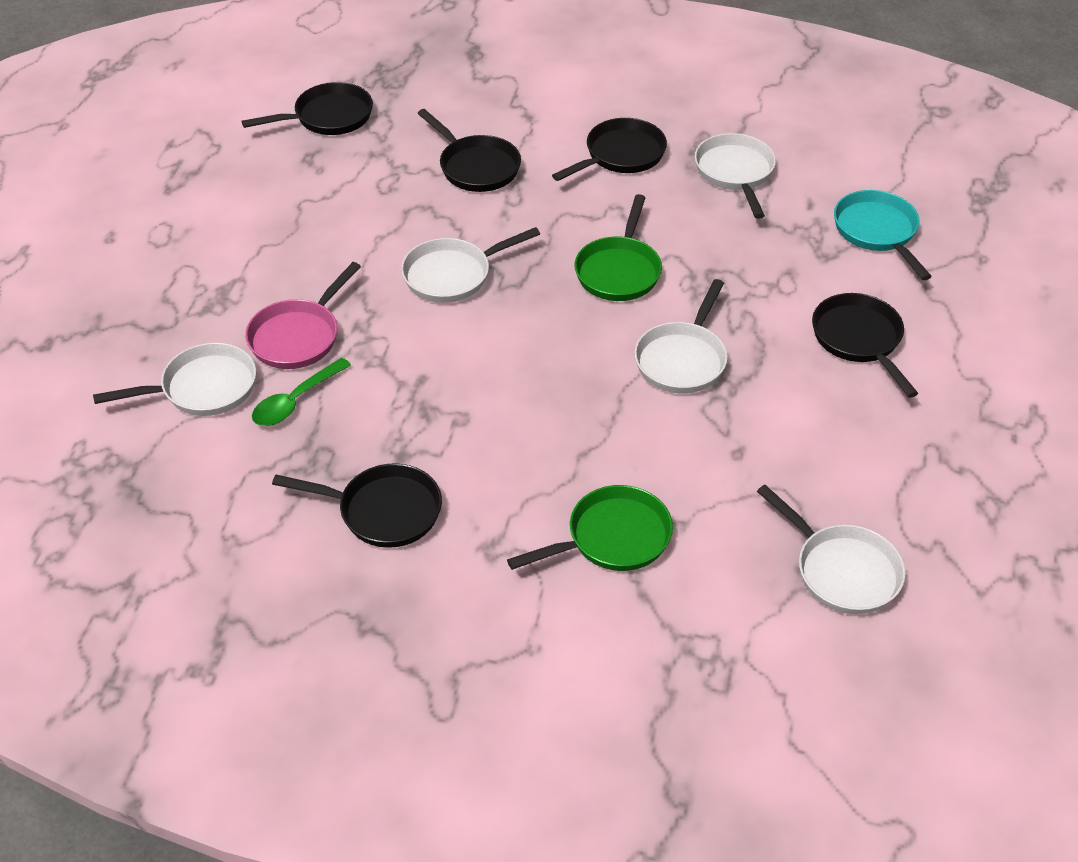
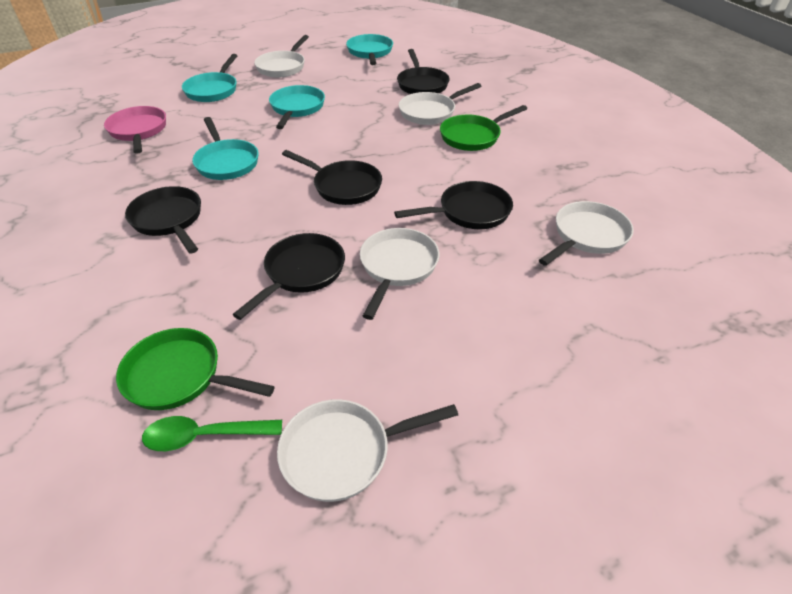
turquoise pan: [834,190,932,280] = 1 -> [182,54,238,102] [192,117,259,180] [269,85,325,129] [346,34,393,65] = 4

